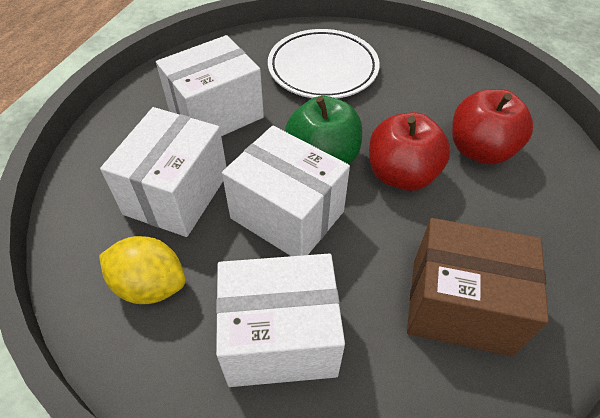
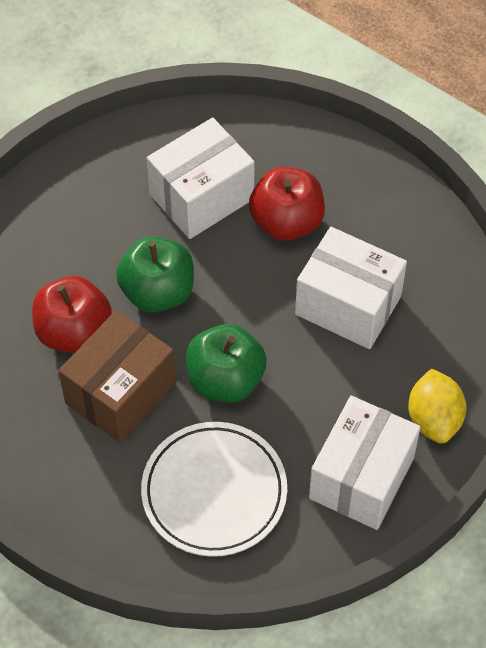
green apple: [285,96,362,164] = 1 -> [116,236,194,313] [186,324,267,403] = 2
white box: [100,107,227,237] [156,35,264,136] [216,254,345,387] [222,126,350,256] = 4 -> [147,118,255,239] [295,227,407,349] [309,396,421,530] = 3

